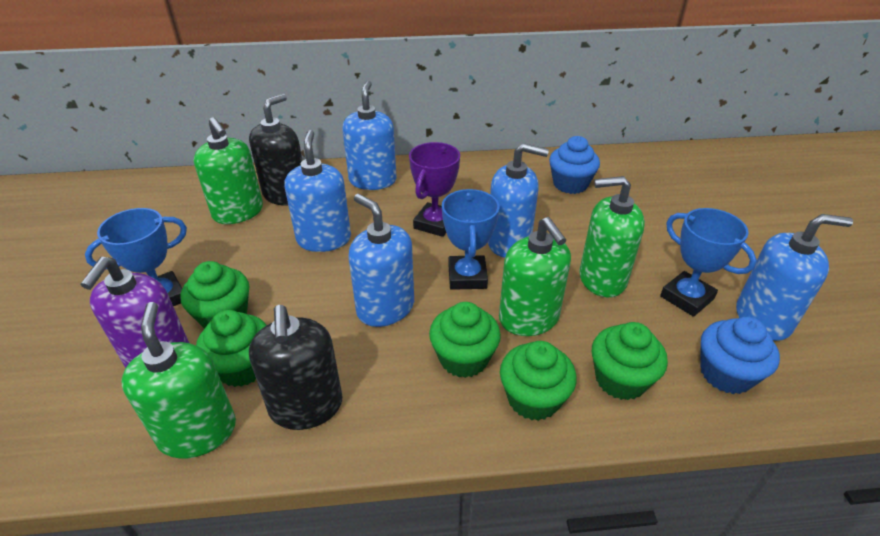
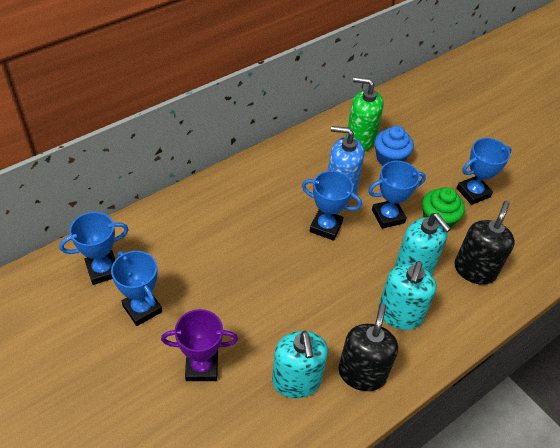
blue cupcake: [549,136,600,194] [700,317,780,394] = 2 -> [375,126,414,166] = 1
blue soap dispenser: [285,130,351,252] [342,81,397,190] [348,194,414,327] [488,143,549,258] [736,214,853,341] = 5 -> [328,126,364,199] = 1
blue trophy: [85,208,187,306] [442,189,499,290] [660,208,757,317] = 3 -> [59,212,129,285] [111,251,162,326] [302,171,362,241] [368,161,426,229] [457,138,512,205] = 5
green cupcake: [180,261,249,329] [196,310,267,387] [429,302,501,378] [500,341,577,421] [592,322,668,400] = 5 -> [422,187,465,228] = 1
green soap dispenser: [121,302,236,459] [194,117,263,224] [499,217,571,336] [579,176,645,297] = 4 -> [346,77,384,152] = 1
purple soap dispenser: [81,257,189,368] = 1 -> none = 0
turquoise soap dispenser: none = 0 -> [272,331,328,398] [378,261,437,330] [395,213,451,274] = 3

